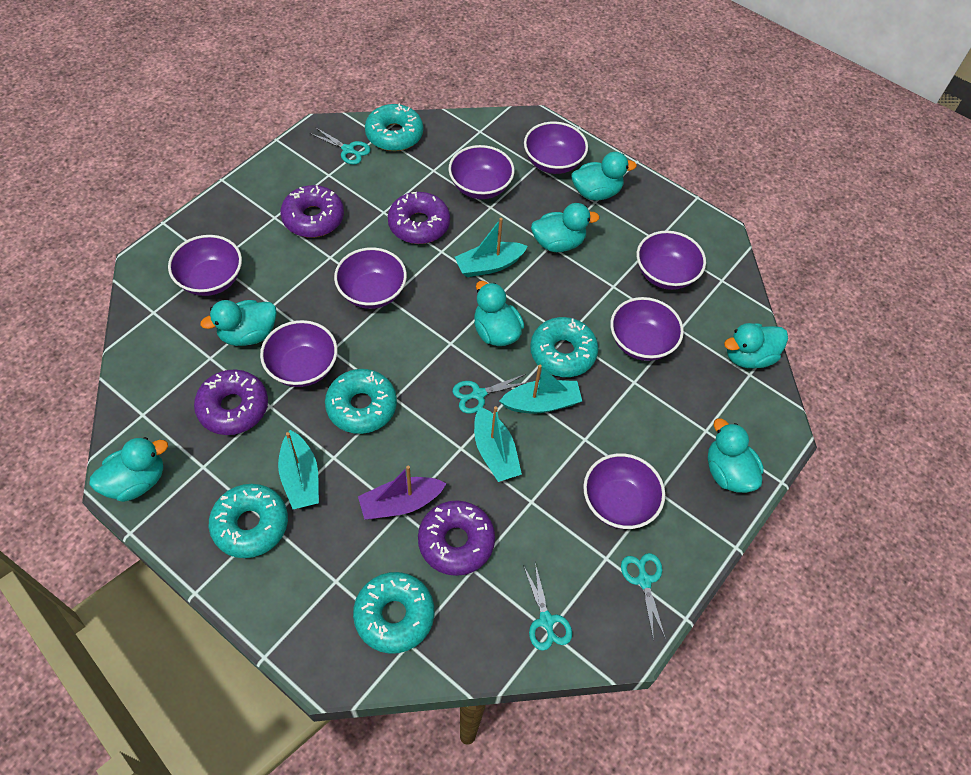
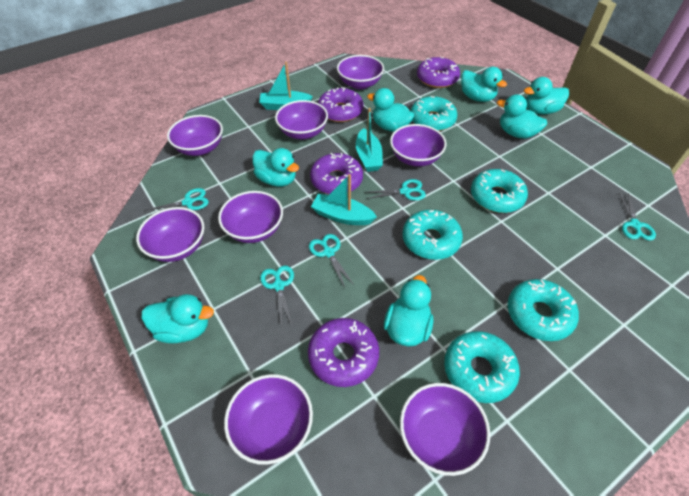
purple boat: [358,465,447,520] = 1 -> none = 0
turquoise boat: [278,430,319,509] [455,218,528,277] [474,406,522,482] [500,365,582,414] = 4 -> [259,62,313,110] [311,174,377,225] [356,108,383,172] = 3
turquoise scissors: [310,127,371,165] [453,374,528,414] [523,563,572,651] [621,553,666,640] = 4 -> [146,188,209,217] [260,265,294,328] [309,234,354,288] [365,179,426,201] [619,193,656,241] = 5

